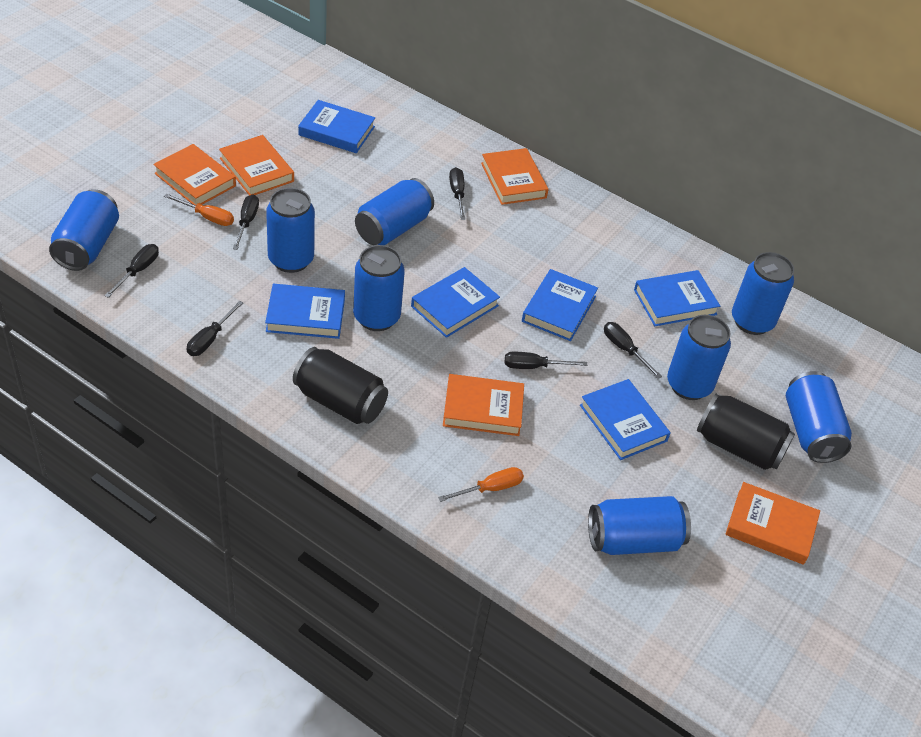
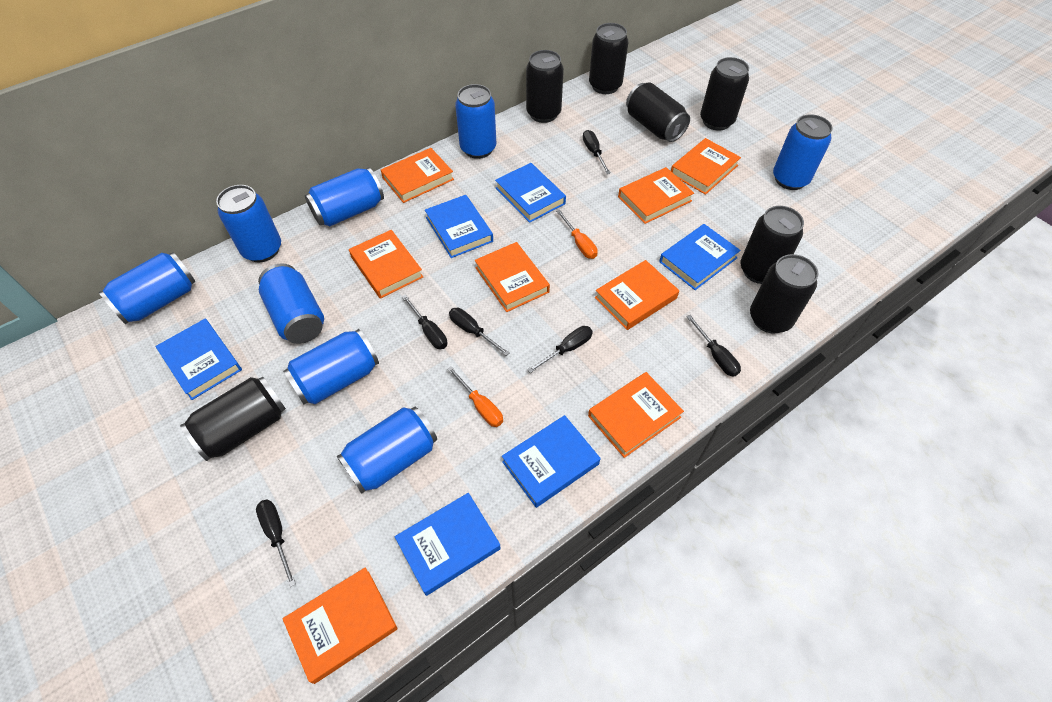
black can: [293,347,388,424] [697,394,795,470] = 2 -> [180,377,286,461] [526,50,564,123] [589,23,629,94] [626,82,690,142] [700,57,749,131] [741,206,804,284] [750,254,818,334] = 7
orange book: [153,144,236,205] [219,135,294,196] [443,374,524,436] [481,148,548,205] [725,482,820,565] = 5 -> [282,567,398,684] [349,230,423,299] [381,148,454,203] [475,242,550,312] [588,372,684,458] [595,260,679,330] [618,167,694,224] [671,138,741,195] = 8

